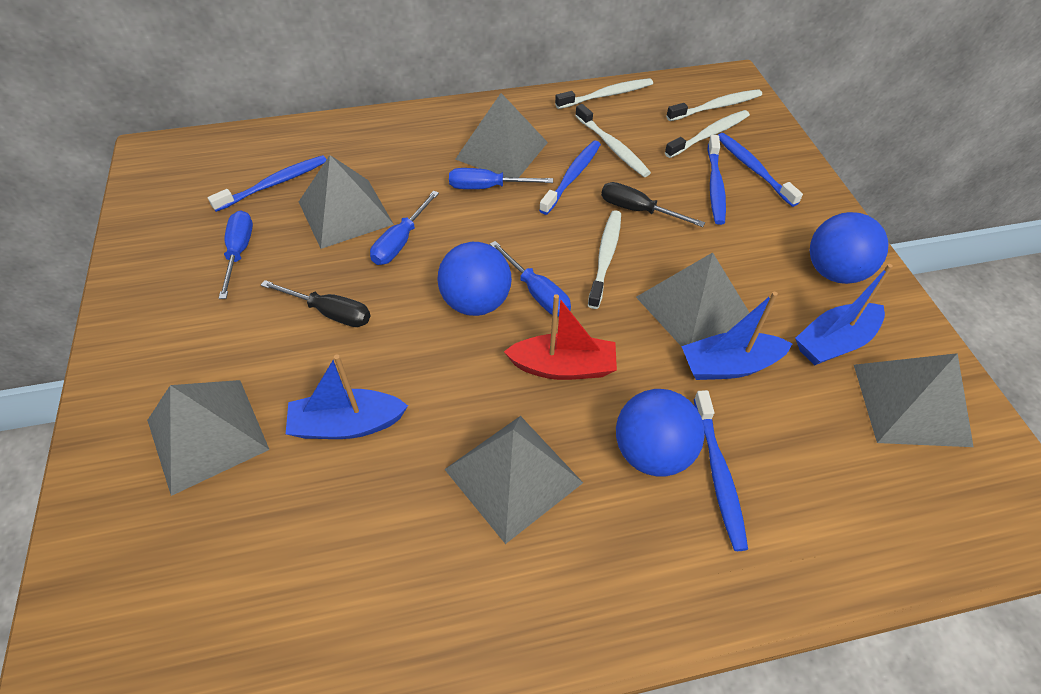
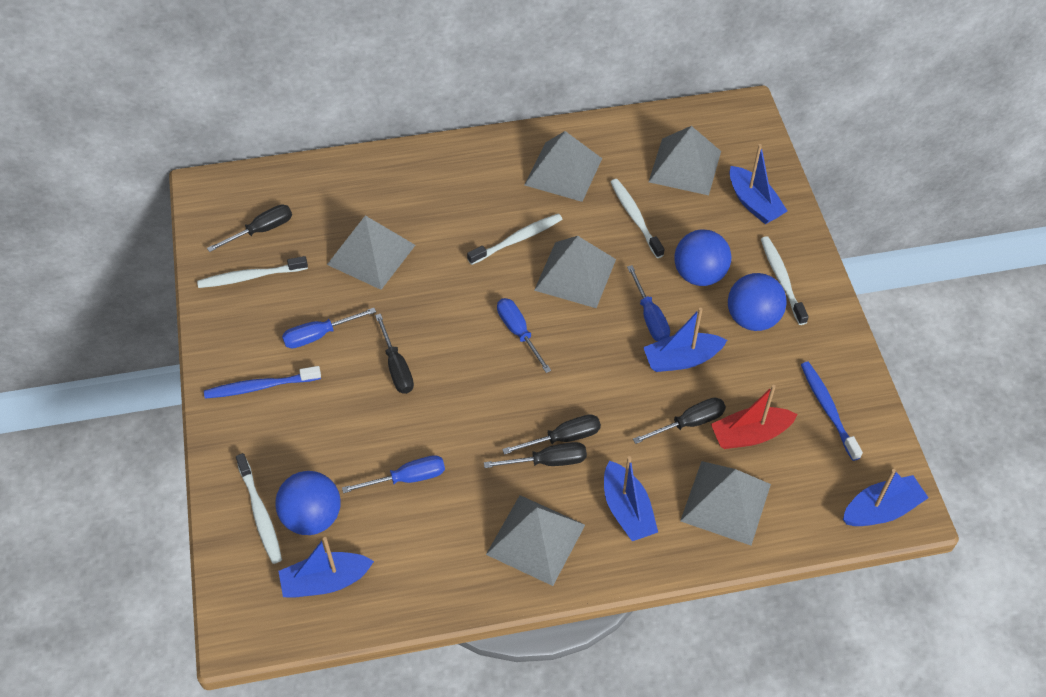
black screwdriver: [261,280,371,327] [601,182,705,227] = 2 -> [207,205,292,252] [375,314,414,394] [484,442,587,468] [502,414,601,455] [633,397,726,444] = 5
blue boat: [286,354,408,439] [681,292,792,380] [795,264,893,365] = 3 -> [278,537,374,598] [604,456,658,541] [643,308,727,372] [729,144,788,224] [843,469,929,526] = 5
blue toothbrush: [208,155,327,212] [539,140,601,215] [694,390,748,551] [707,135,726,225] [718,133,803,207] = 5 -> [204,366,321,399] [801,362,863,461] = 2

